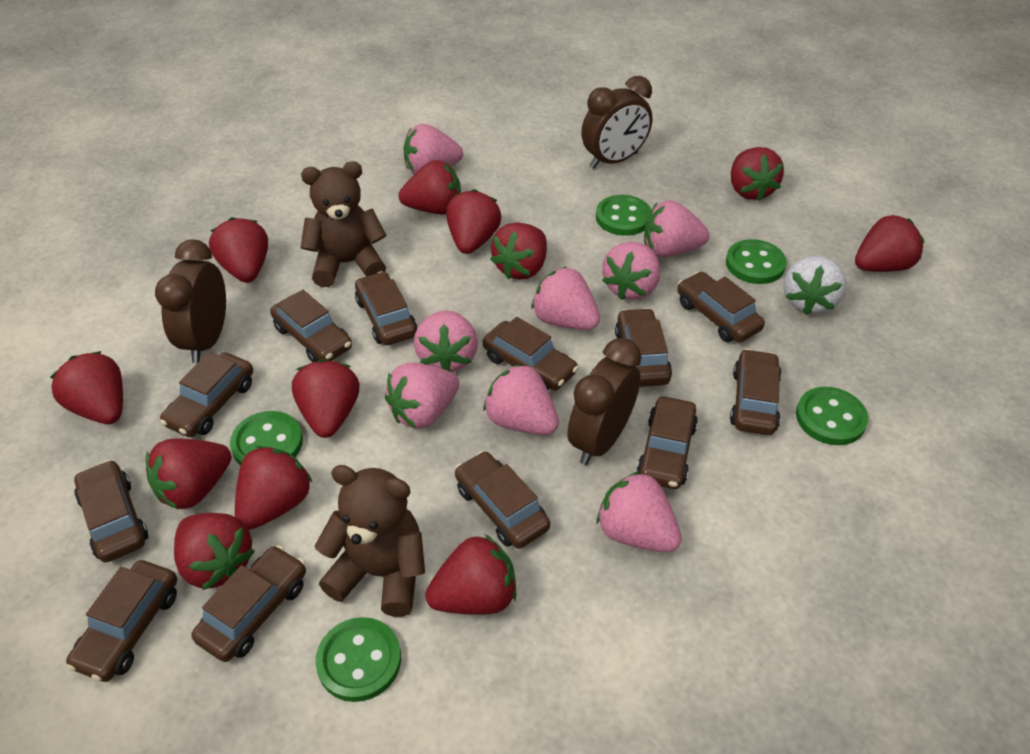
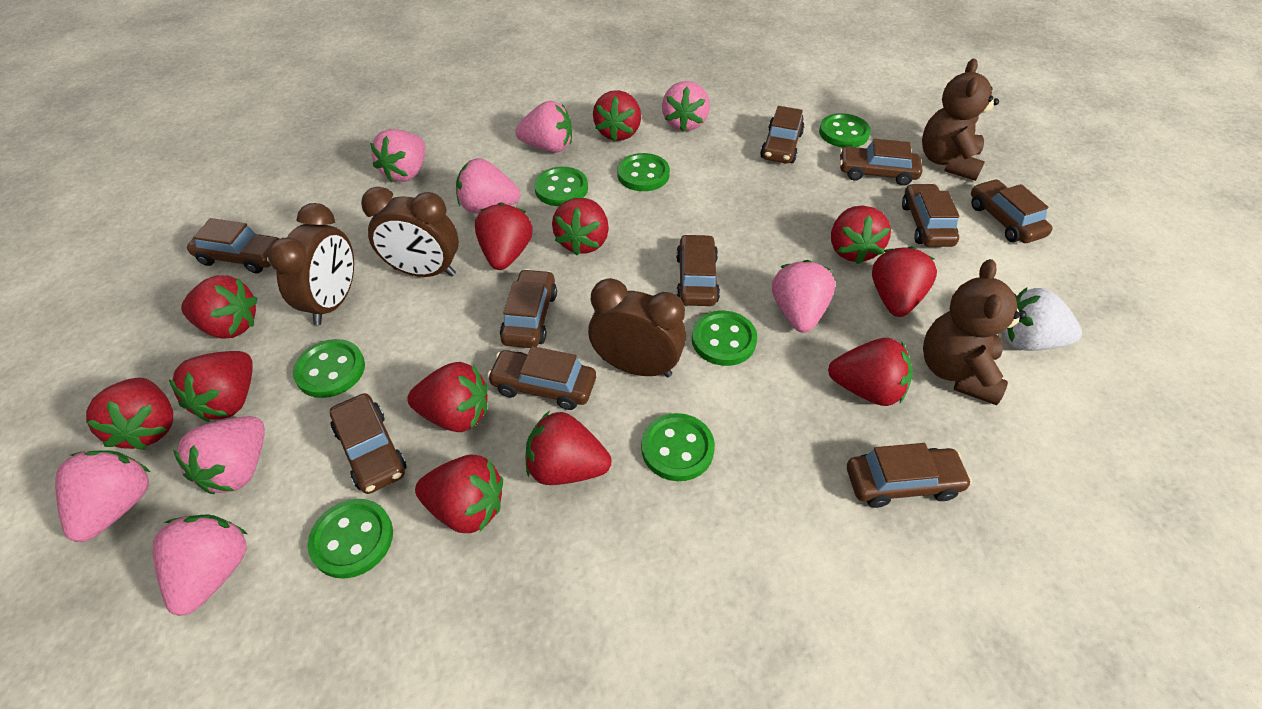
brown car: [66,560,177,682] [74,460,148,563] [160,352,253,437] [191,545,306,662] [270,290,352,362] [355,271,417,345] [455,451,550,549] [483,317,578,391] [615,308,672,387] [637,396,698,489] [677,272,765,342] [730,349,782,435] = 12 -> [187,218,280,273] [330,393,407,494] [487,346,596,410] [500,269,557,348] [676,234,720,306] [760,106,805,163] [839,138,922,186] [847,443,972,508] [902,183,960,247] [971,179,1053,243] = 10
green button: [230,411,303,466] [316,617,401,702] [596,195,651,236] [726,239,787,284] [796,387,868,445] = 5 -> [293,339,365,398] [308,499,393,579] [534,167,588,206] [617,153,670,191] [641,413,715,481] [692,311,757,366] [819,113,871,147] = 7

